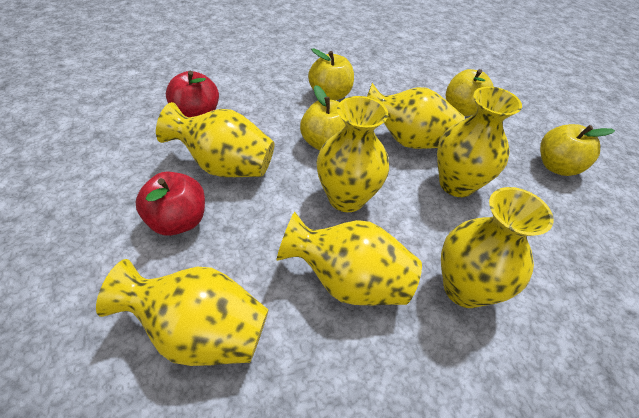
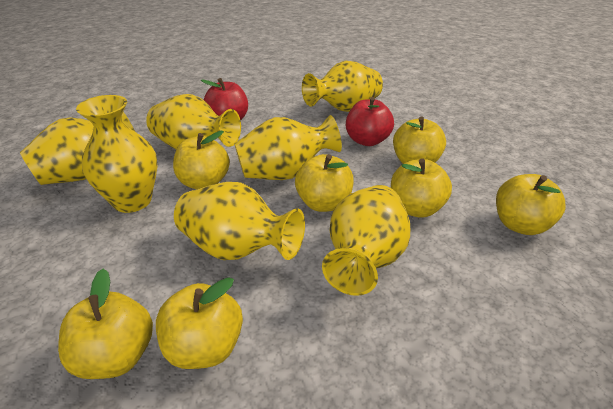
yellow apple: [300,85,346,150] [308,48,354,100] [446,69,494,116] [540,124,615,176] = 4 -> [58,269,153,379] [156,277,243,369] [173,131,230,189] [295,154,354,212] [391,158,452,218] [393,116,446,164] [496,174,566,235] = 7

